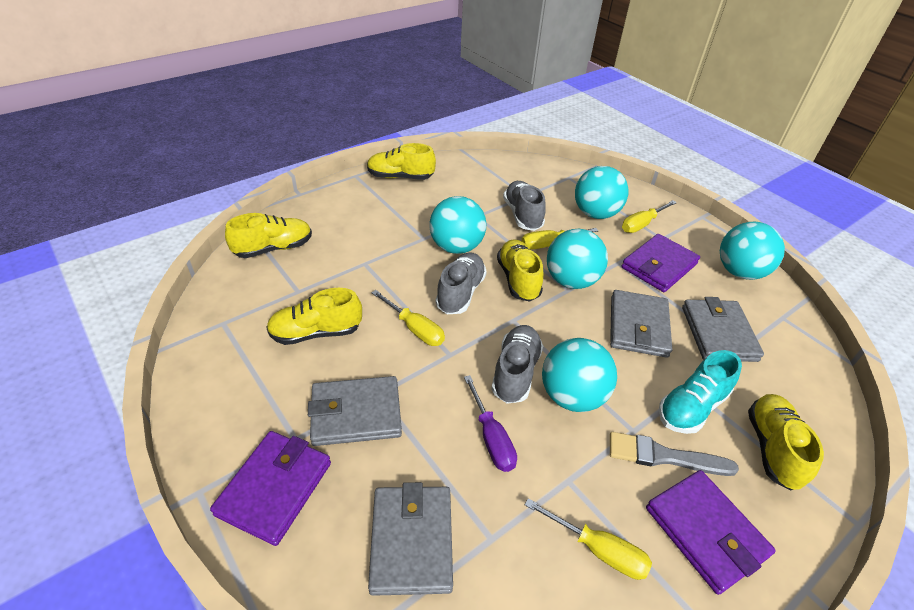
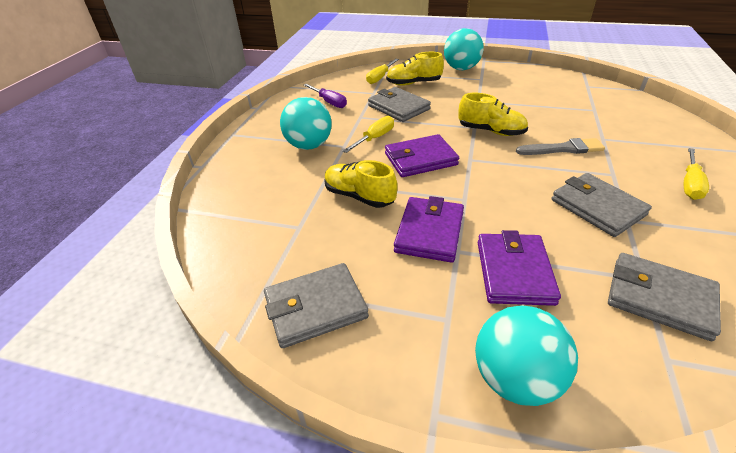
grey shoe: [435,252,487,314] [491,325,543,404] [503,181,546,231] = 3 -> none = 0
turquoise ball: [429,196,486,254] [542,338,617,412] [547,229,608,289] [575,166,629,219] [720,222,785,280] = 5 -> [280,97,332,150] [444,28,484,70] [475,305,578,406] = 3
turquoise shoe: [659,350,742,434] = 1 -> none = 0
yellow screwdriver: [371,290,445,346] [521,228,598,250] [525,498,652,580] [622,200,677,233] = 4 -> [343,116,394,153] [366,59,399,84] [684,148,709,200] = 3
yellow shoe: [225,213,312,258] [266,288,362,345] [367,143,436,180] [497,239,543,302] [748,394,824,490] = 5 -> [325,160,398,208] [386,52,444,86] [458,93,528,136] = 3

